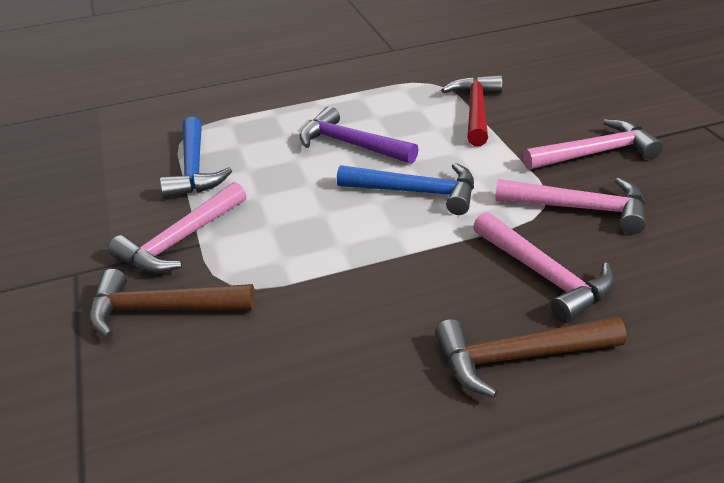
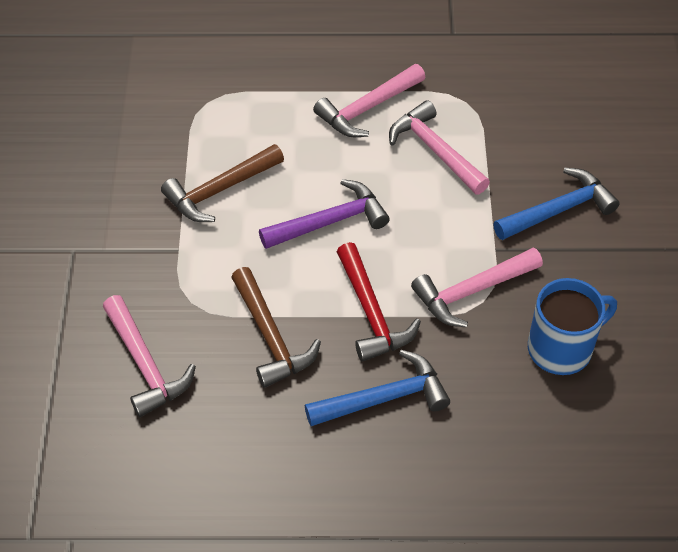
blue mug: none = 0 -> [528,278,617,375] = 1

